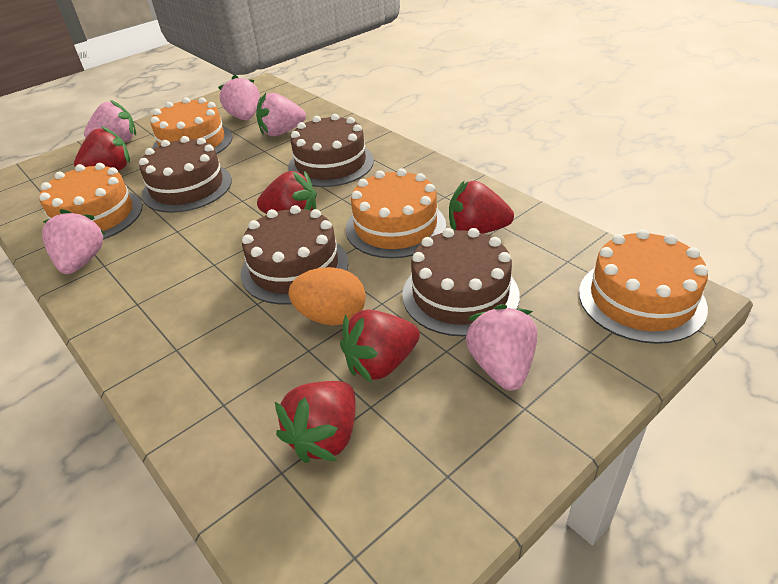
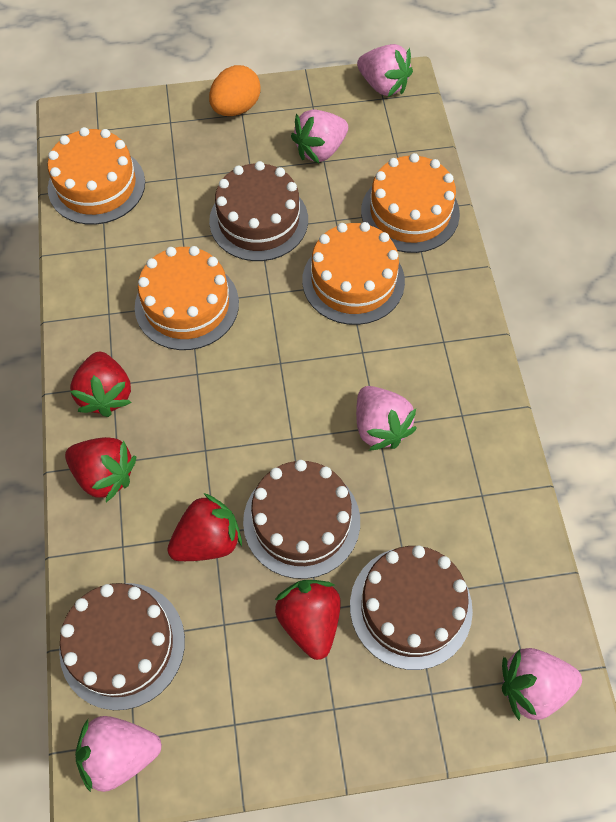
red strawberry: [74,126,130,171] [257,171,317,214] [275,381,356,463] [340,309,420,382] [449,181,514,234] = 5 -> [65,437,137,502] [70,352,132,417] [167,493,242,561] [275,580,341,660] = 4

